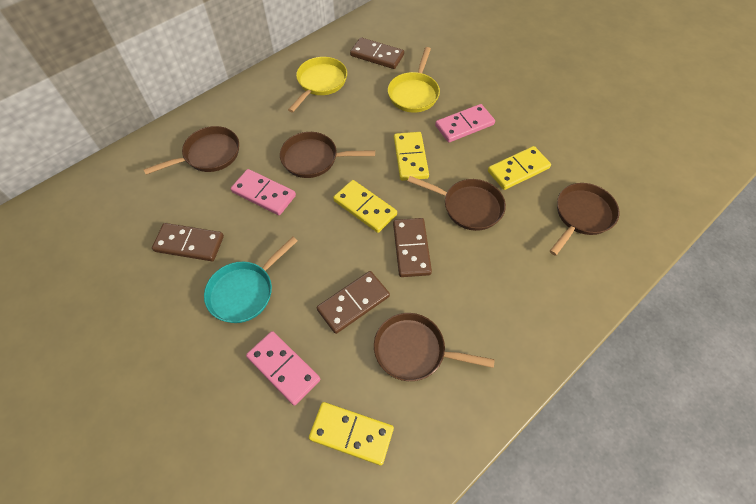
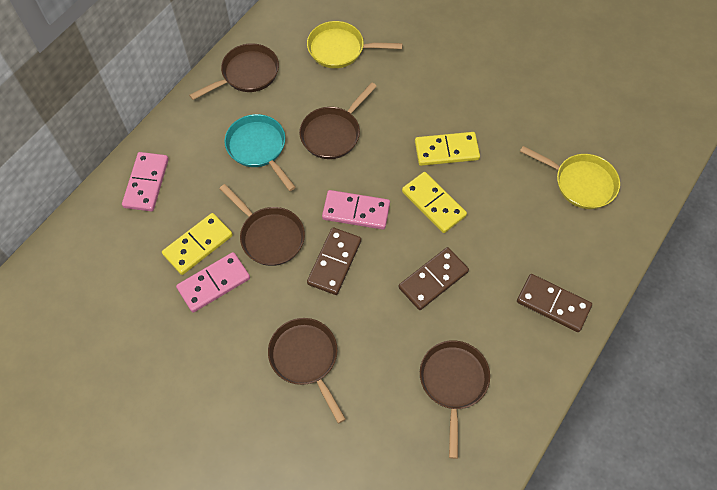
brown domino: [152,223,224,261] [317,271,390,334] [350,37,404,69] [393,218,432,277] = 4 -> [307,227,361,295] [398,247,469,310] [517,274,592,332] = 3
yellow domino: [309,402,394,466] [333,180,397,233] [394,132,429,181] [488,146,551,190] = 4 -> [162,213,233,275] [402,172,467,233] [415,132,480,166] = 3

